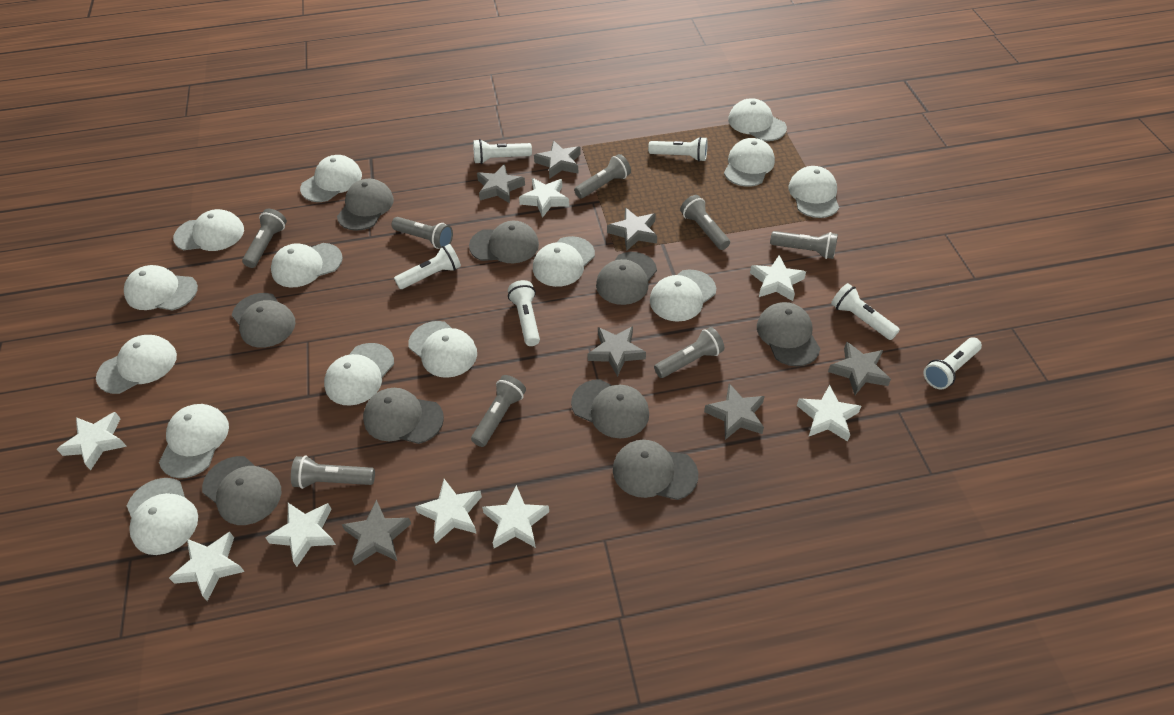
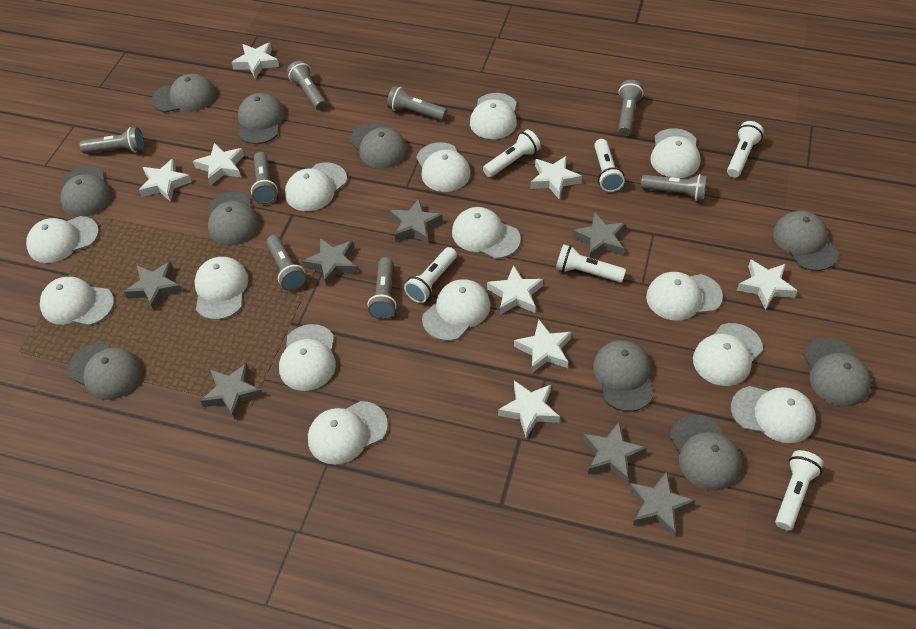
grey cap: [202,456,281,525] [232,293,296,348] [337,178,394,231] [363,388,444,444] [469,221,539,263] [571,379,649,438] [596,252,657,305] [613,440,698,500] [757,302,820,366] = 9 -> [60,166,112,217] [68,343,142,400] [152,74,216,112] [208,192,259,245] [238,93,285,144] [350,123,408,169] [593,340,654,412] [670,415,742,490] [773,211,839,271] [803,337,871,407] = 10

